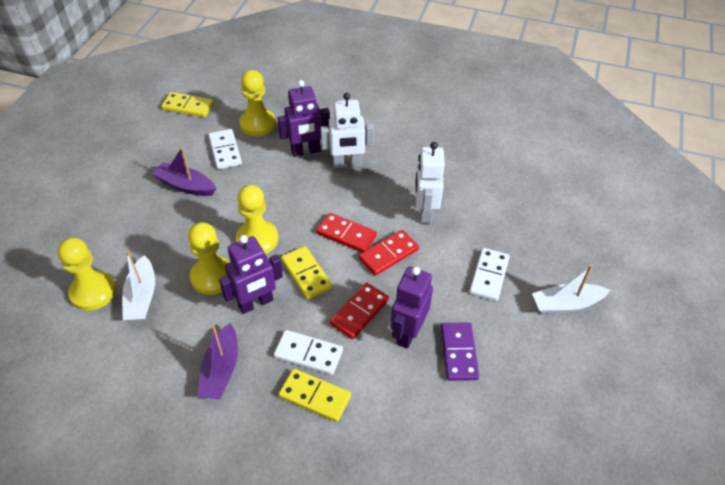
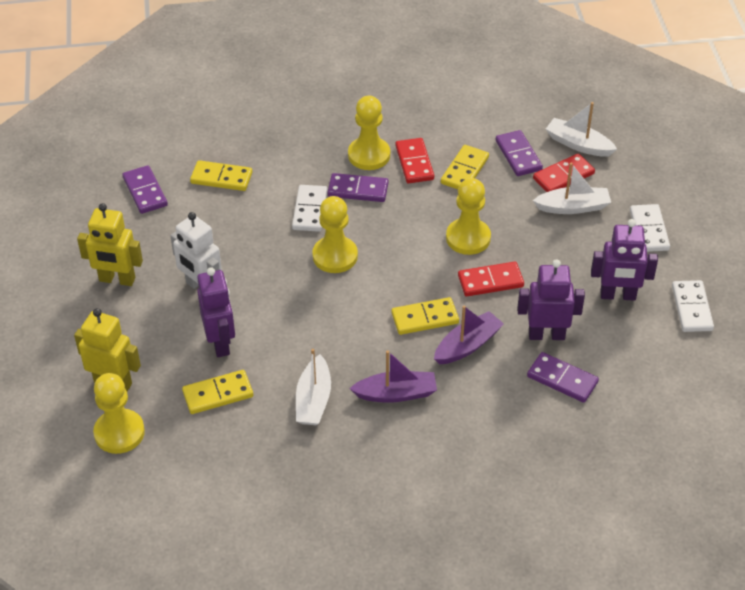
purple domino: [441,322,479,381] = 1 -> [122,165,168,214] [328,173,389,202] [496,130,543,176] [527,352,599,403] = 4
white boat: [122,251,155,321] [532,264,610,314] = 2 -> [296,349,331,425] [533,163,611,214] [546,102,617,157] = 3
white robot: [320,93,374,168] [415,142,445,224] = 2 -> [170,212,222,289] = 1
yellow domino: [161,92,214,117] [279,368,351,422] [281,246,332,300] = 3 -> [182,370,253,414] [190,160,252,191] [391,297,459,335] [441,145,489,189] = 4
yellow robot: none = 0 -> [74,308,141,391] [77,203,143,286] = 2

